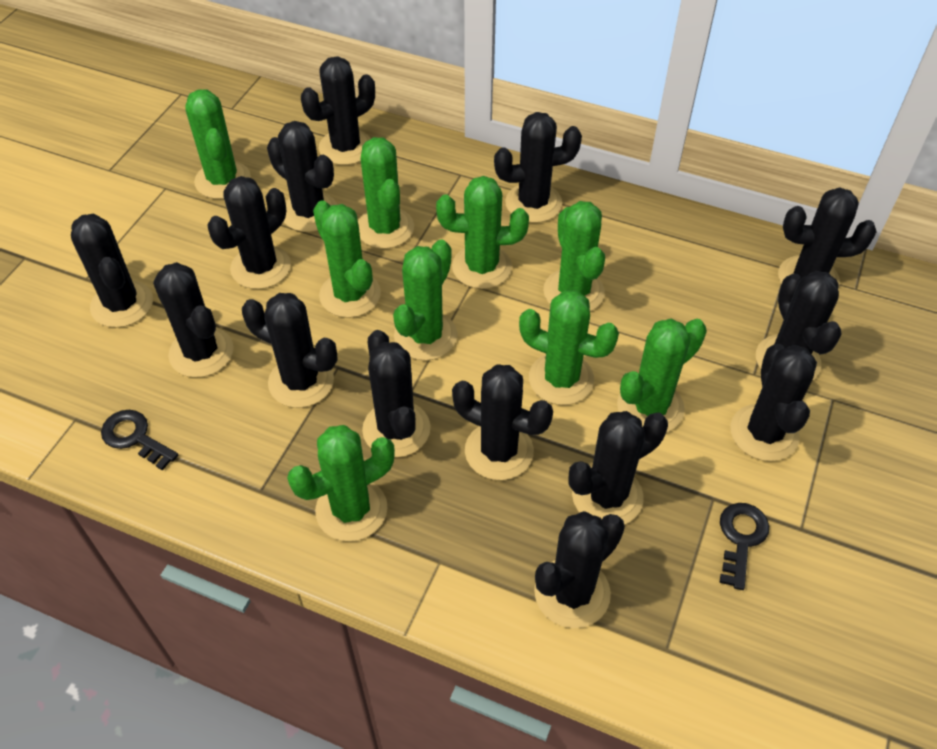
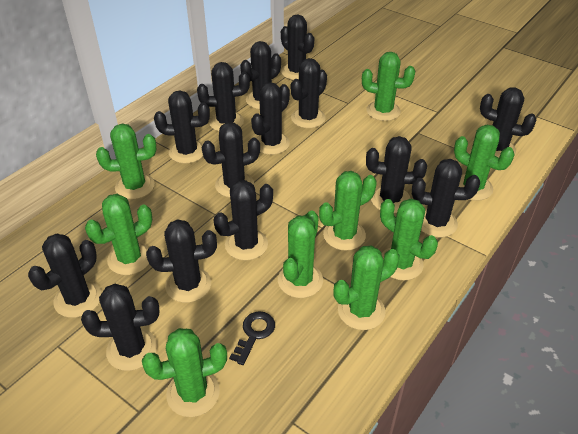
black key: [101,410,178,470] [720,503,769,590] = 2 -> [229,311,275,365] = 1

